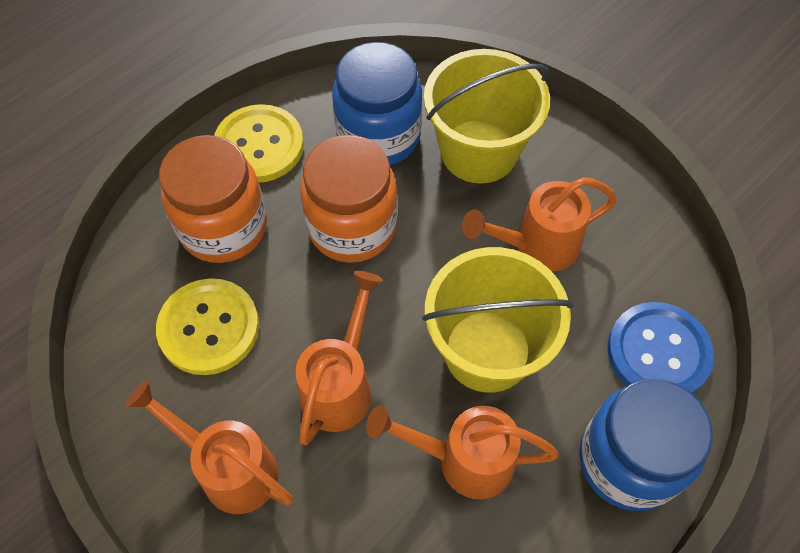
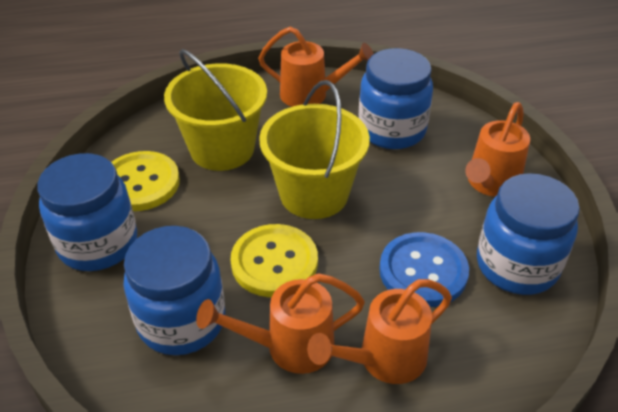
blue jar: [332,42,422,165] [579,379,713,511] = 2 -> [37,153,137,271] [123,226,225,355] [358,48,433,149] [477,173,580,295] = 4
orange jar: [159,135,267,263] [300,135,397,263] = 2 -> none = 0

